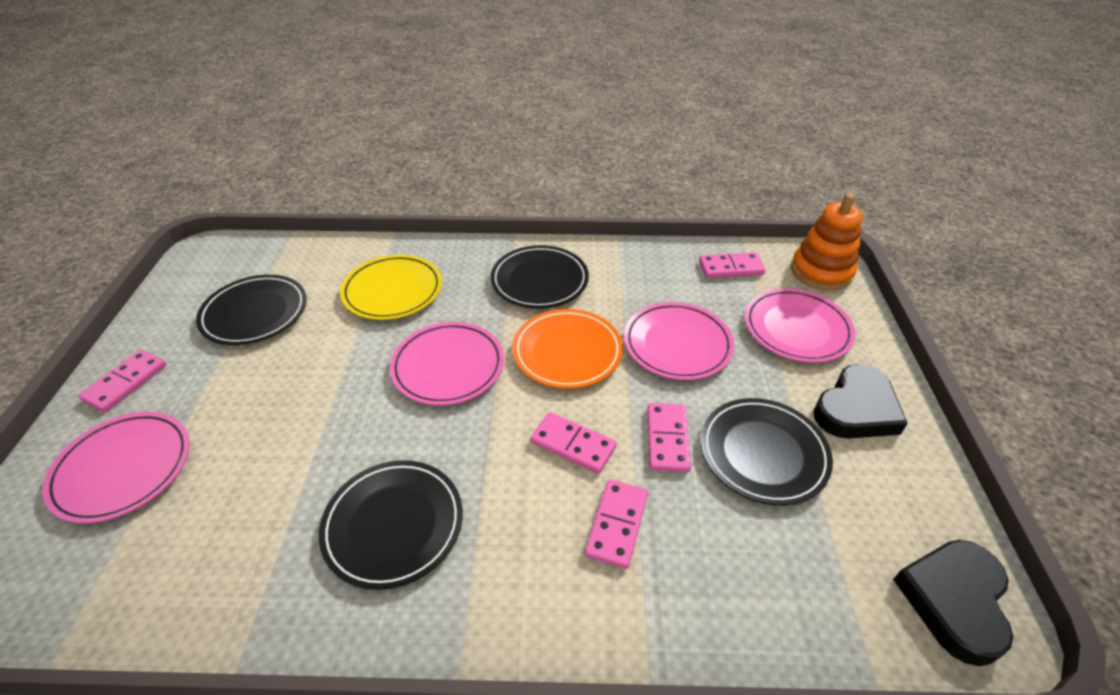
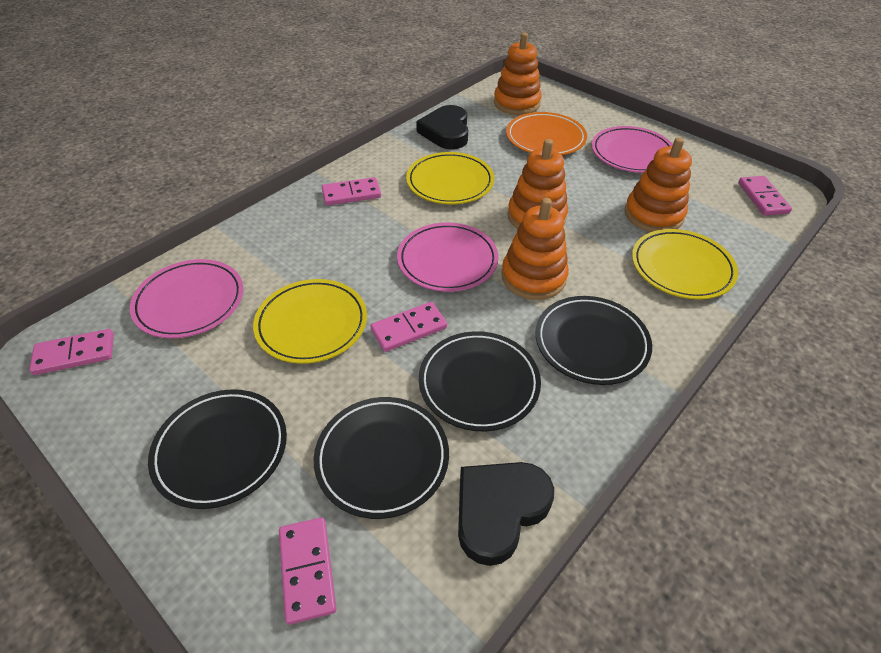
orange stacking toy: [791,193,863,291] = 1 -> [494,33,542,115] [501,198,569,300] [507,139,568,229] [625,137,692,232] = 4
pink plate: [42,412,190,524] [390,322,504,405] [624,302,734,380] [745,288,855,363] = 4 -> [130,259,243,338] [397,223,499,292] [592,126,673,173] = 3
yellow plate: [340,255,442,320] = 1 -> [253,279,367,364] [406,152,494,204] [632,229,738,300] = 3

